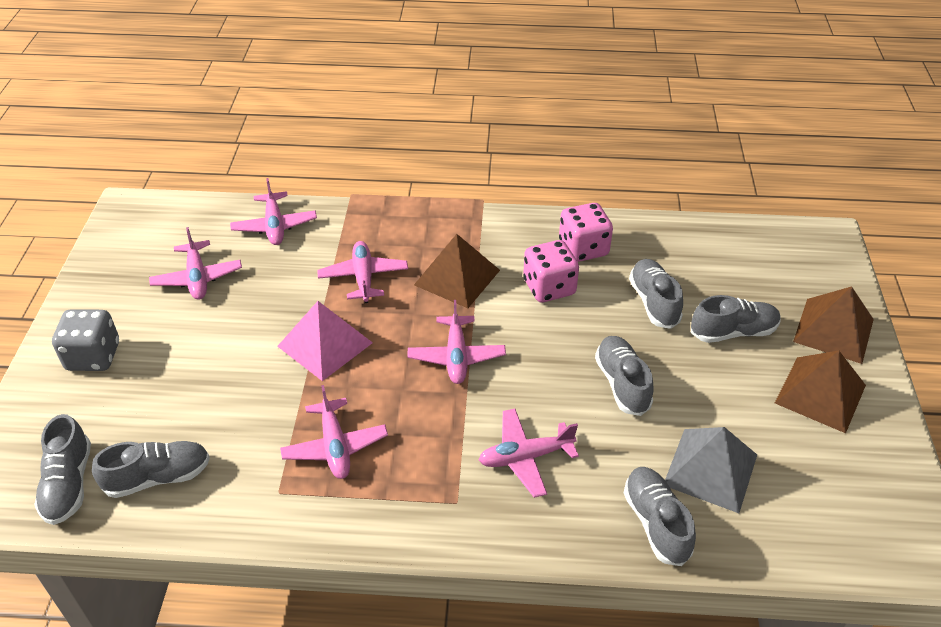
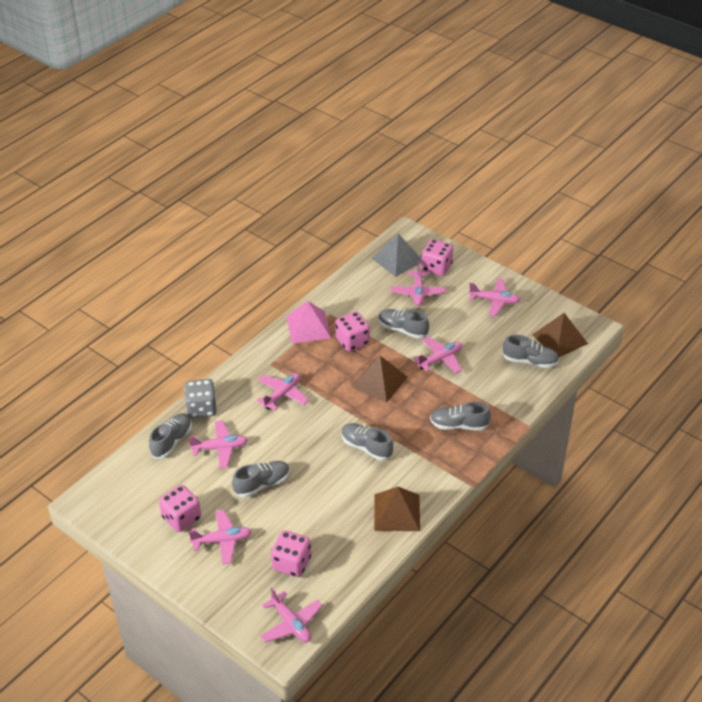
pink dice: [523,240,579,303] [559,203,613,262] = 2 -> [159,485,201,532] [271,530,311,577] [335,311,370,352] [421,239,453,276] = 4
pink plane: [149,227,242,300] [230,178,317,245] [280,385,388,479] [317,241,408,303] [408,300,506,384] [479,409,579,498] = 6 -> [188,420,248,468] [188,510,252,565] [257,373,309,411] [260,587,322,643] [391,261,446,306] [413,336,462,374] [469,278,520,317] = 7

